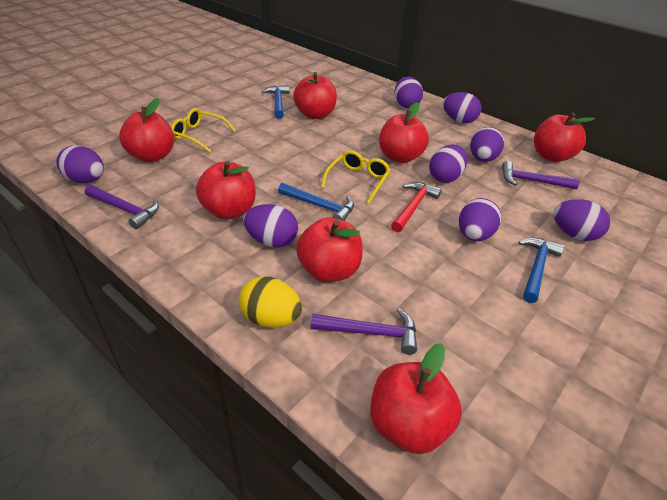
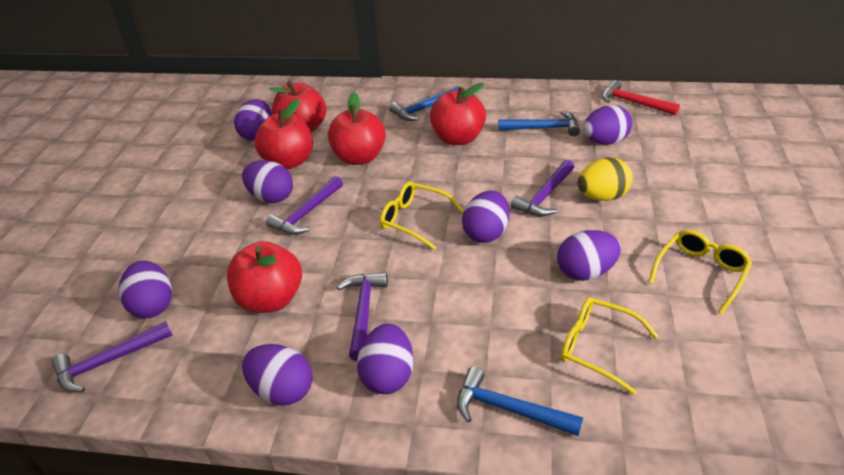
purple hammer: [85,185,159,229] [311,309,417,355] [502,161,580,189] = 3 -> [51,321,172,392] [266,176,343,235] [337,272,388,361] [511,160,574,216] = 4
red apple: [119,98,174,162] [196,161,256,220] [293,72,337,119] [296,217,363,282] [370,343,462,454] [379,102,429,163] [534,112,595,162] = 7 -> [227,241,302,313] [254,99,313,170] [269,81,326,133] [328,92,386,165] [430,83,486,145] = 5
yellow glasses: [171,108,236,153] [321,150,391,204] = 2 -> [380,181,464,250] [561,297,658,395] [648,230,752,314] = 3

